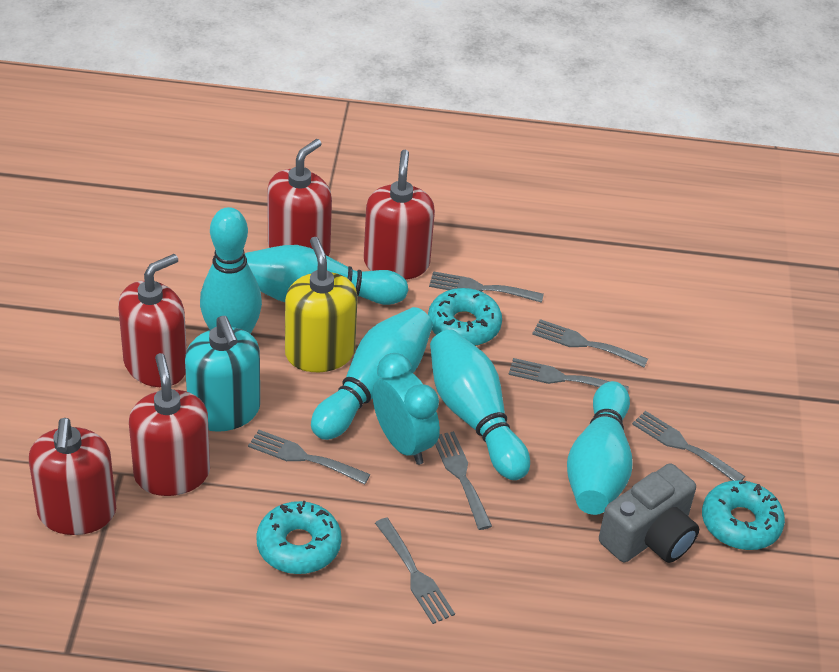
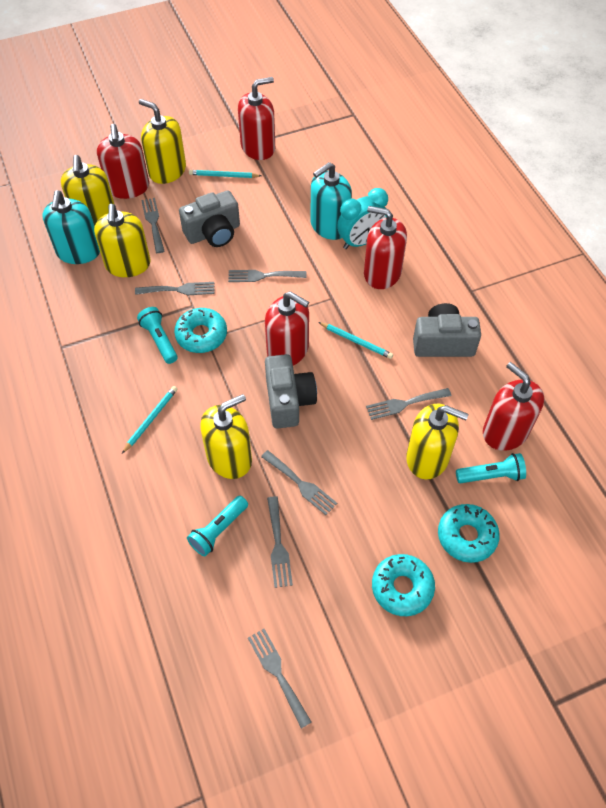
grey camera: [599,463,699,563] = 1 -> [179,191,240,247] [265,354,317,429] [413,303,481,357] = 3
turquoise bowling pin: [200,207,262,334] [245,245,408,305] [311,307,433,440] [430,330,530,480] [567,381,633,515] = 5 -> none = 0
turquoise flashlight: none = 0 -> [137,307,177,364] [187,496,248,556] [456,453,526,483] = 3
turquoise pencil: none = 0 -> [122,386,177,454] [189,170,261,178] [318,322,393,359] = 3
turquoise soap dispenser: [185,316,260,432] = 1 -> [42,190,100,264] [310,162,352,240] = 2
yellow soap dispenser: [285,237,358,372] = 1 -> [61,155,115,226] [94,204,151,277] [139,99,186,184] [200,394,252,479] [406,404,469,479] = 5

